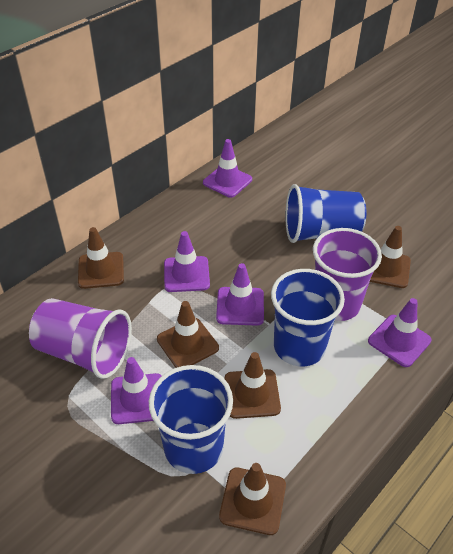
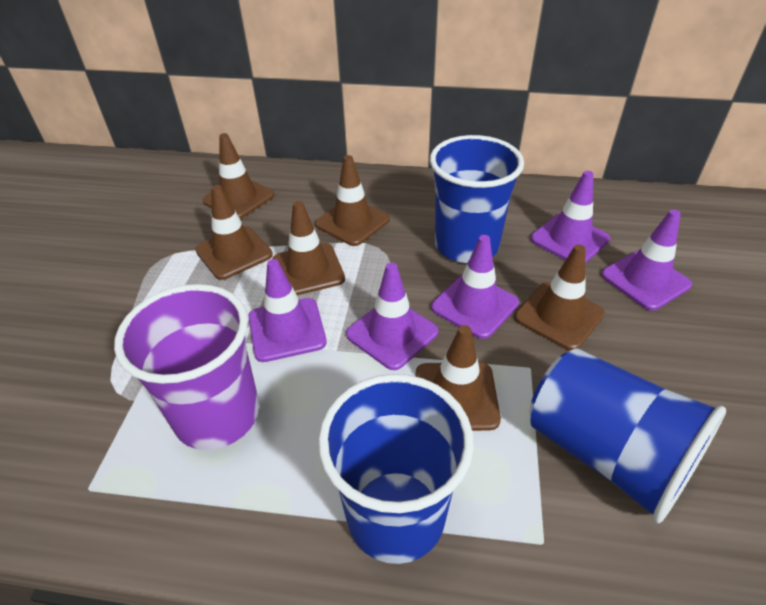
brown traffic cone: [78,227,124,289] [157,301,219,368] [219,463,286,535] [225,352,281,419] [370,226,411,288] = 5 -> [195,185,273,280] [202,133,274,219] [272,201,345,295] [315,155,390,246] [416,325,501,431] [515,244,605,350] = 6
purple cup: [29,298,132,379] [313,228,382,321] = 2 -> [114,284,259,450] = 1

